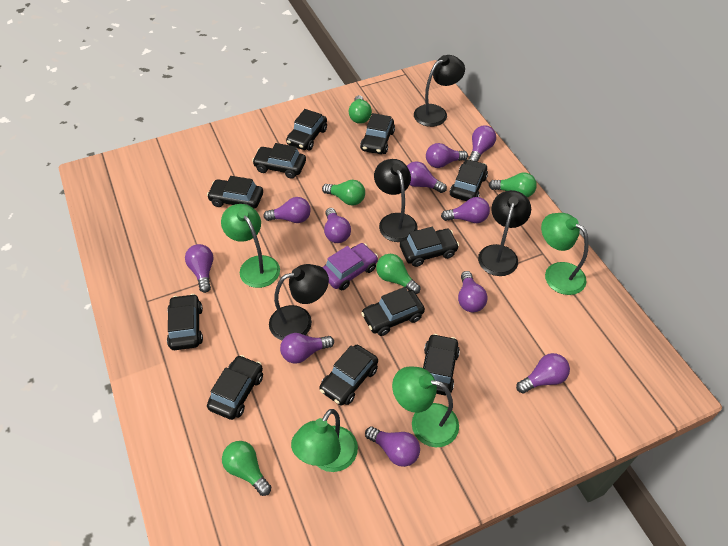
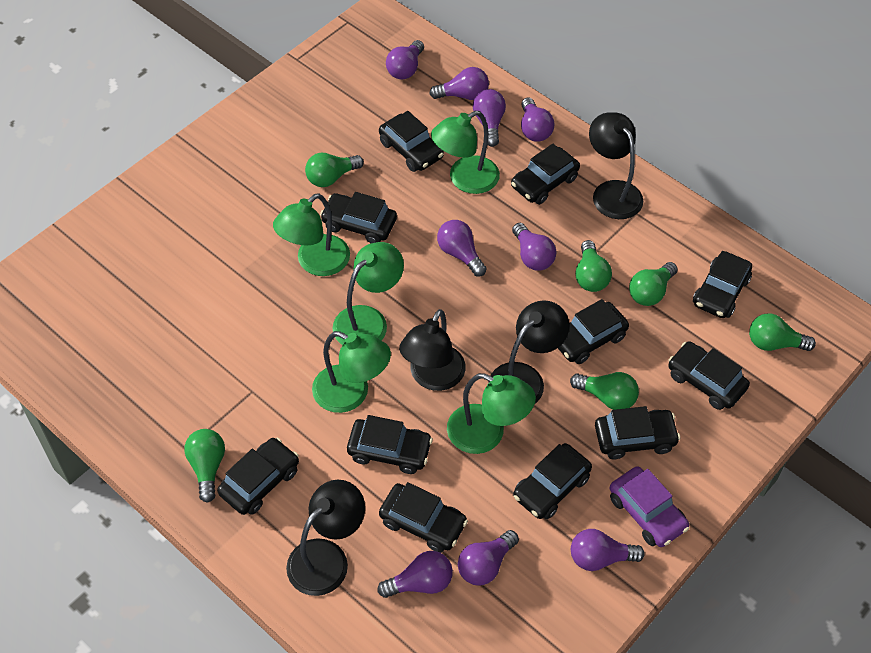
green lamp: [221,204,280,288] [291,409,358,472] [392,366,459,447] [541,213,589,295] = 4 -> [273,193,350,276] [312,331,391,413] [333,242,404,345] [431,111,500,194] [447,373,536,454] = 5
green light bulb: [222,441,271,496] [322,180,365,206] [348,95,372,124] [376,254,420,294] [489,172,537,197] = 5 -> [185,429,225,503] [305,153,364,187] [570,372,639,410] [575,240,612,292] [629,262,678,306] [749,313,816,351] = 6
purple light bulb: [185,244,213,293] [264,197,311,223] [280,333,334,364] [324,208,351,243] [365,427,420,467] [407,161,447,193] [426,143,468,168] [441,197,490,223] [458,271,488,313] [469,125,496,162] [516,353,570,394] = 11 -> [378,551,453,598] [386,40,424,79] [429,67,489,100] [437,220,487,276] [458,530,519,586] [473,89,506,147] [512,223,556,271] [521,97,555,142] [571,529,645,571] = 9

